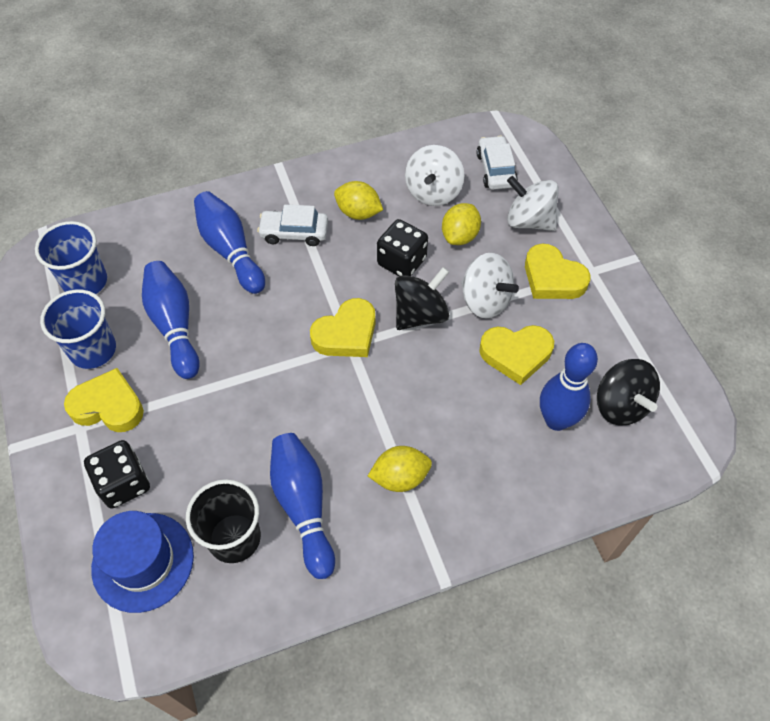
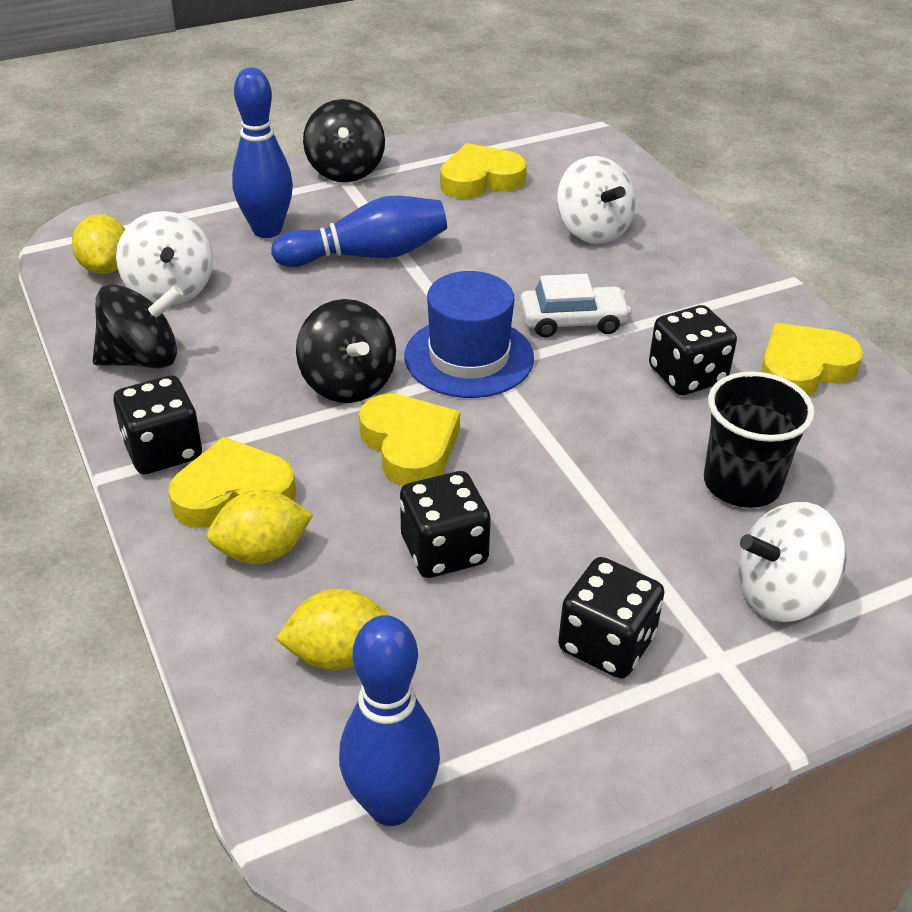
black dice: [84,440,150,509] [377,219,428,276] = 2 -> [113,375,202,474] [400,471,491,578] [558,557,665,679] [649,305,737,395] = 4
black spinning top: [395,267,449,330] [597,359,660,426] = 2 -> [93,284,183,368] [296,299,396,403] [303,99,385,182] = 3
blue bowling pin: [142,261,200,379] [194,191,265,294] [270,433,335,579] [540,343,598,431] = 4 -> [232,67,293,238] [271,195,447,267] [339,615,440,826] = 3
blue cup: [35,221,107,294] [40,289,116,369] = 2 -> none = 0
white car: [257,205,328,246] [476,136,518,190] = 2 -> [520,274,631,337] = 1

